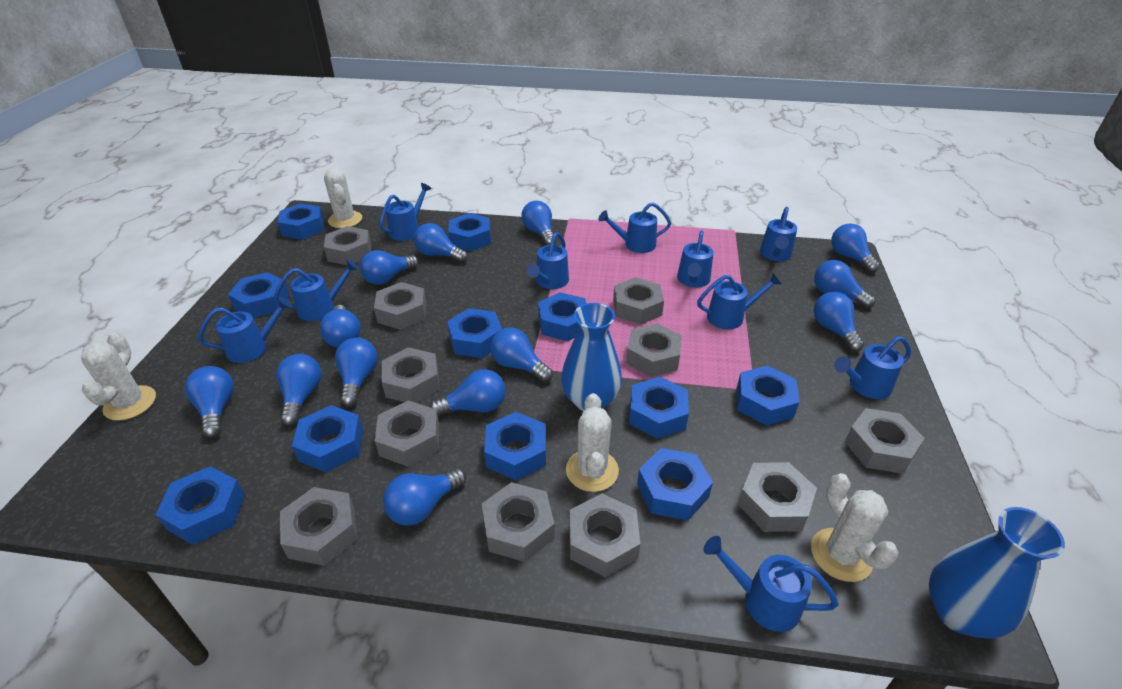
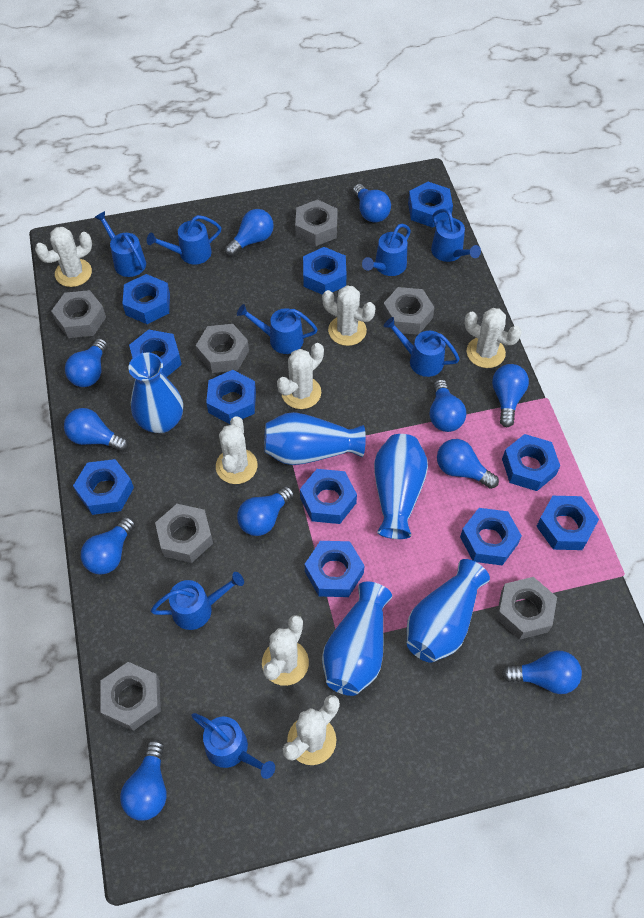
blue light bulb: [185,366,234,438] [276,354,322,426] [320,305,361,348] [335,338,378,407] [360,250,418,285] [383,468,466,526] [414,223,468,263] [430,369,506,416] [490,328,553,382] [521,201,556,245] [814,260,875,308] [814,292,864,352] [831,223,880,272] = 13 -> [64,408,128,451] [65,338,108,387] [81,517,135,575] [120,739,166,820] [225,209,274,257] [237,486,294,536] [353,184,391,223] [429,379,466,432] [437,439,499,489] [492,364,529,428] [502,651,582,694] = 11
blue vase: [561,303,622,411] [929,507,1065,639] = 2 -> [128,353,183,433] [264,412,366,465] [322,581,392,696] [374,434,428,539] [407,559,490,663] = 5
blue watering can: [198,297,292,363] [274,260,359,321] [379,183,432,241] [526,232,569,289] [598,203,671,253] [677,230,713,287] [697,273,781,329] [703,536,839,632] [760,207,797,261] [834,336,911,399] = 10 -> [94,211,146,277] [147,215,221,265] [151,572,244,630] [191,713,275,779] [237,304,318,354] [362,224,411,276] [384,317,460,377] [431,208,481,262] = 8
grey nut: [280,487,358,566] [324,226,371,265] [374,282,426,330] [375,400,439,467] [382,347,440,403] [482,482,555,562] [569,494,640,577] [613,277,664,325] [626,323,682,377] [738,462,817,532] [845,408,925,474] = 11 -> [51,290,106,338] [101,662,161,731] [155,504,213,563] [196,324,249,373] [295,199,338,246] [383,287,435,335] [496,577,557,640] = 7
white cactus: [81,332,156,421] [324,168,362,228] [566,393,619,492] [811,473,899,582] = 4 -> [35,227,92,287] [216,416,257,484] [262,615,309,686] [277,343,324,409] [283,695,340,765] [322,285,376,346] [465,308,522,368] = 7

